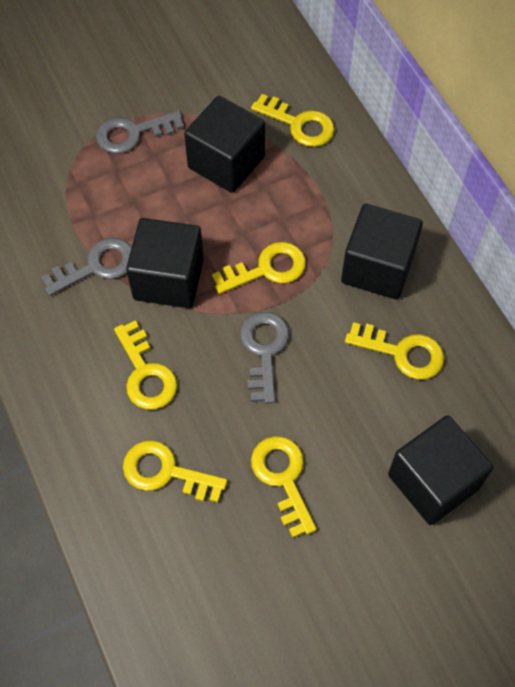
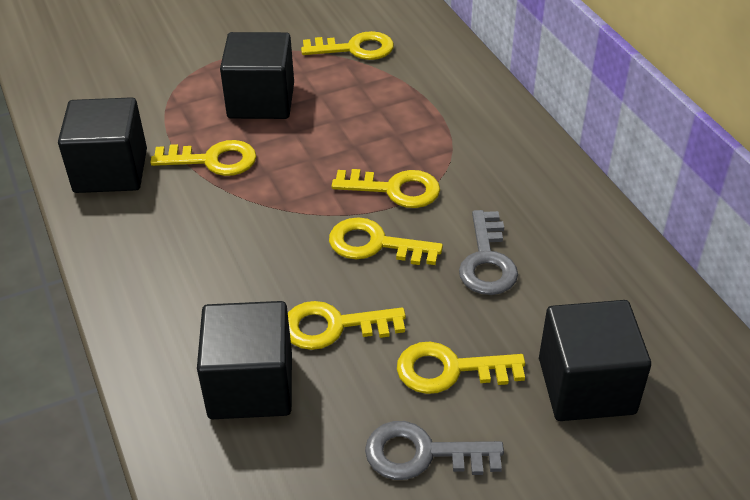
grey key: [41,238,132,296] [96,110,184,154] [240,312,289,403] = 3 -> [365,421,504,480] [459,210,518,295] = 2

